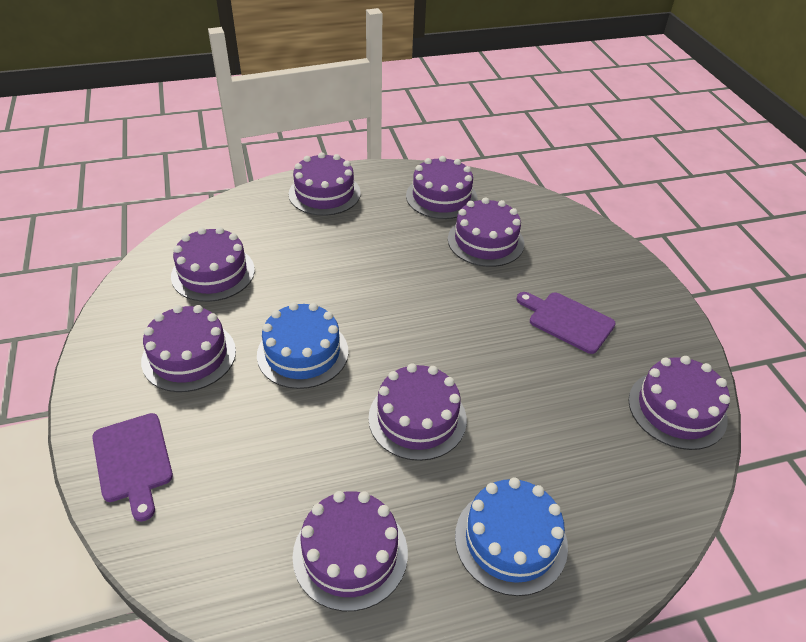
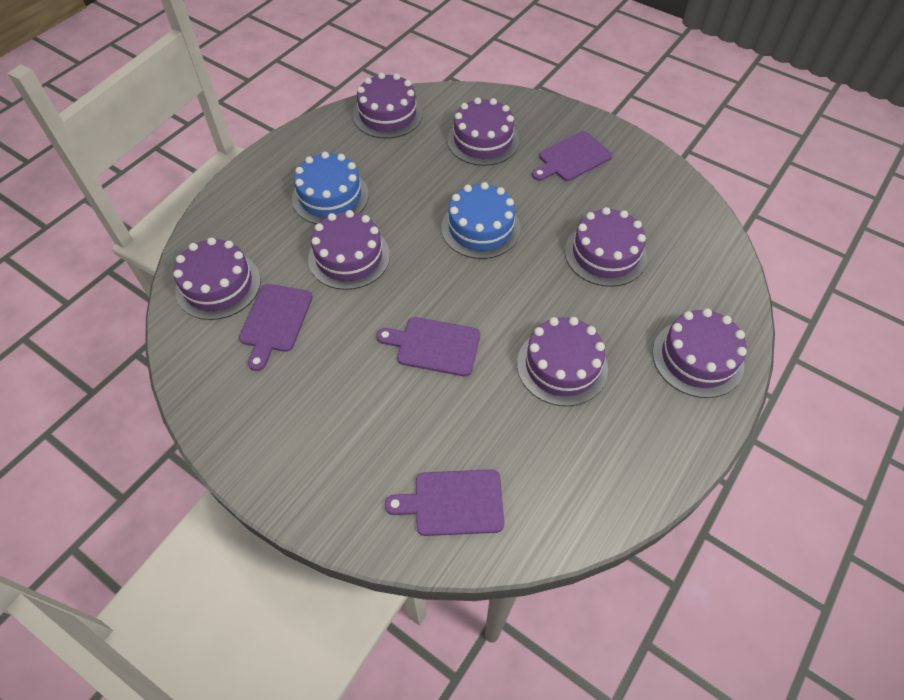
purple cake: [141,305,236,392] [171,227,255,302] [289,152,361,216] [292,491,408,611] [368,363,467,461] [406,156,477,219] [448,197,524,267] [629,356,730,450] = 8 -> [173,237,261,320] [308,210,390,290] [353,73,423,138] [447,97,519,166] [517,317,608,406] [565,207,647,287] [652,308,747,398] = 7
purple cutting board: [92,413,173,522] [517,292,616,354] = 2 -> [239,284,313,371] [376,317,480,377] [385,469,504,536] [532,131,612,181] = 4

